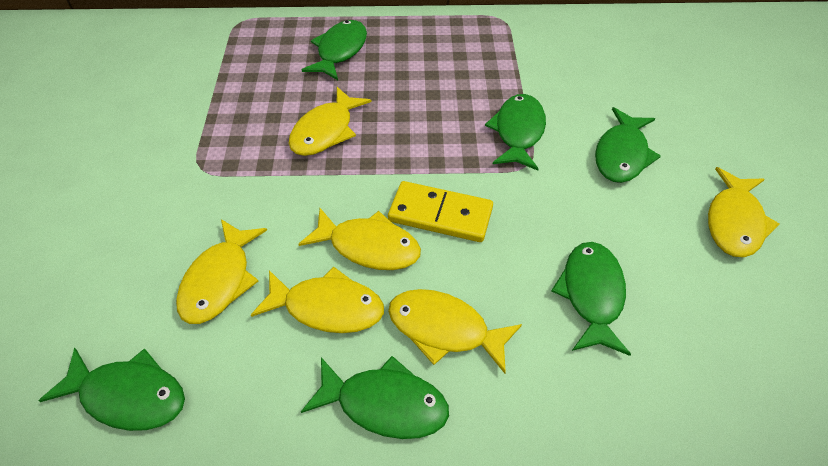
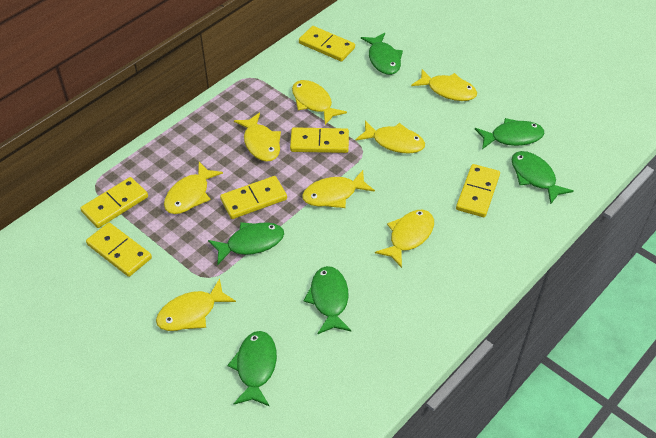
yellow domino: [388,181,493,242] = 1 -> [80,177,148,228] [86,223,152,277] [220,176,287,219] [290,127,349,153] [299,26,355,62] [456,164,500,217] = 6
yellow fish: [176,219,267,324] [251,266,384,333] [288,87,371,156] [298,208,421,270] [388,289,522,373] [708,167,779,257] = 6 -> [156,278,236,331] [164,162,223,214] [234,112,281,162] [292,80,347,125] [302,170,375,208] [356,120,425,154] [375,210,434,268] [411,69,477,101] = 8

